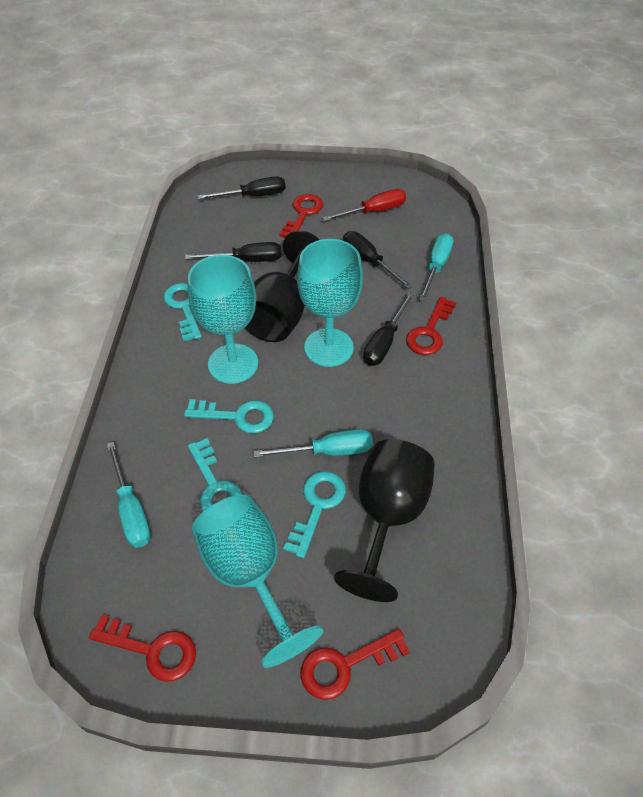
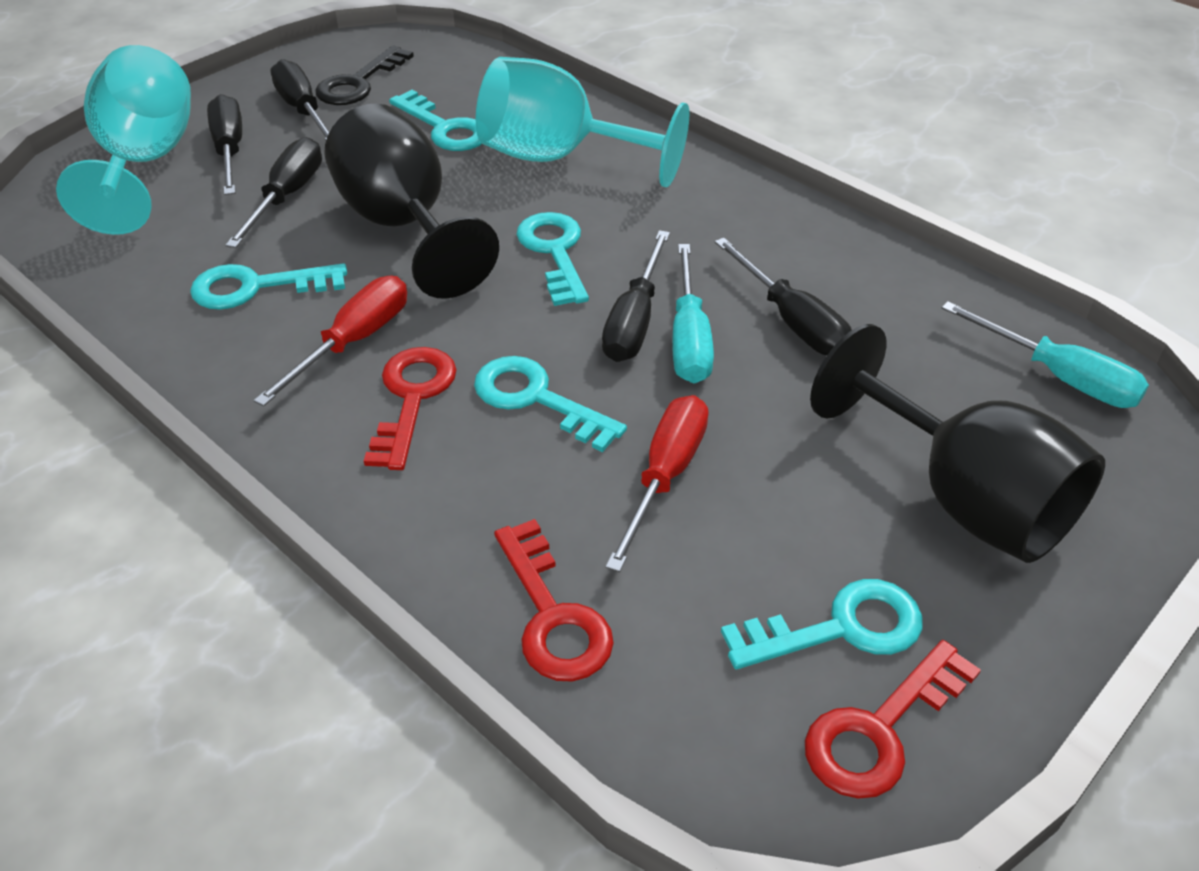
black key: none = 0 -> [315,46,414,105] = 1
black screwdriver: [185,242,281,262] [198,176,286,199] [343,231,413,289] [363,292,415,366] = 4 -> [207,94,242,195] [225,137,322,248] [270,59,329,140] [602,230,670,362] [715,238,852,355] = 5
red key: [89,615,196,682] [279,194,323,237] [300,629,410,700] [406,297,456,355] = 4 -> [364,347,457,470] [494,519,614,682] [805,640,981,799] = 3
red screwdriver: [322,189,406,221] = 1 -> [254,276,407,406] [606,395,709,572] = 2
turquoise goblet: [188,255,258,384] [192,495,323,668] [297,239,363,367] = 3 -> [56,45,191,235] [476,57,689,188] = 2
turquoise key: [163,283,202,341] [184,399,274,433] [188,438,243,511] [283,471,346,558] = 4 -> [190,263,347,310] [389,90,482,151] [474,356,627,452] [516,212,589,306] [721,579,923,669] = 5
turquoise screwdriver: [107,442,151,548] [253,429,373,458] [419,233,454,302] = 3 -> [672,244,714,383] [942,301,1149,408] = 2

